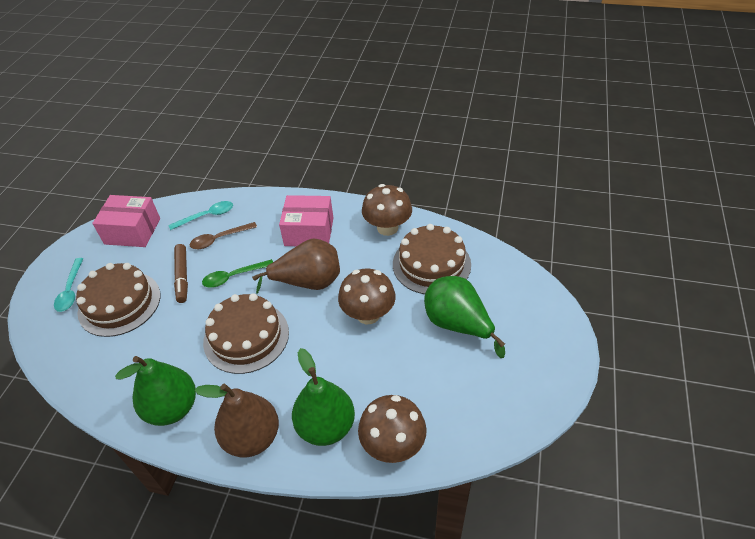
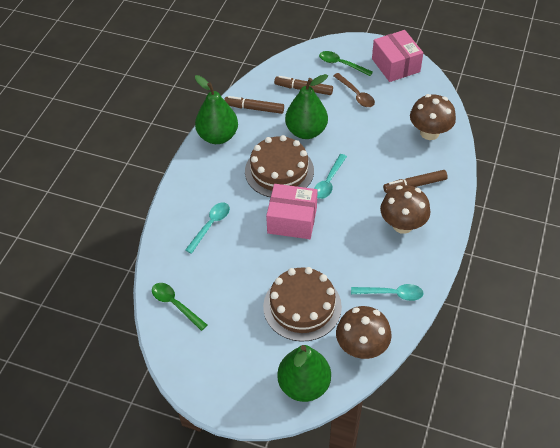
brown cake: [76,263,160,337] [203,293,289,374] [393,224,471,294] = 3 -> [245,135,314,197] [263,267,342,342] = 2
brown marker: [174,244,188,303] = 1 -> [224,96,284,114] [274,76,333,95] [383,170,448,193] = 3
brown pear: [195,384,279,458] [252,238,340,294] = 2 -> none = 0
green spoon: [202,259,273,288] = 1 -> [152,283,207,331] [319,51,373,76] = 2
turquoise spoon: [54,258,84,312] [168,201,233,230] = 2 -> [185,202,230,254] [314,154,347,199] [351,284,424,301] = 3

